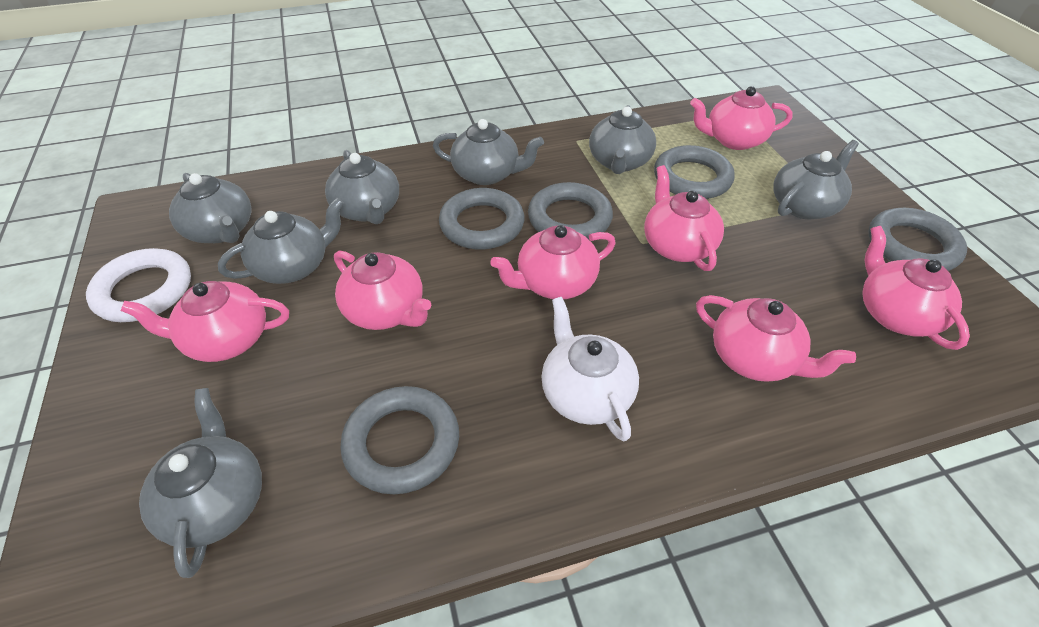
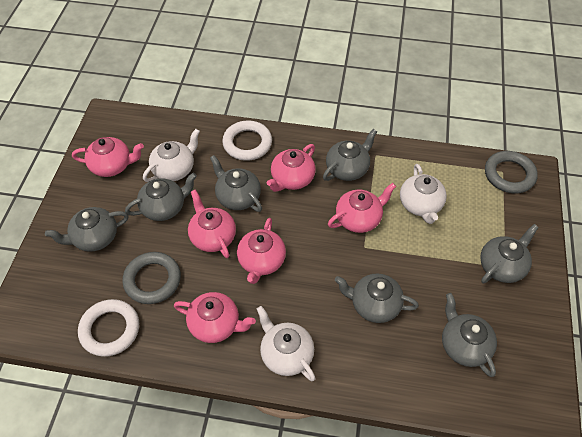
grey ring: [340,386,459,494] [439,188,524,249] [528,182,613,239] [654,145,735,199] [868,208,967,271] = 5 -> [122,252,181,304] [485,151,538,193] = 2
pink teapot: [121,281,289,362] [334,251,431,330] [490,225,616,299] [644,165,724,271] [690,86,793,150] [696,295,856,382] [862,226,970,350] = 7 -> [72,137,144,177] [174,292,256,343] [188,189,236,258] [237,218,286,284] [267,144,316,192] [328,183,396,233] = 6
white ring: [86,248,191,322] = 1 -> [78,299,139,357] [222,121,272,161] = 2
white teapot: [541,297,639,441] = 1 -> [143,129,200,182] [257,306,316,381] [400,164,447,224] = 3

